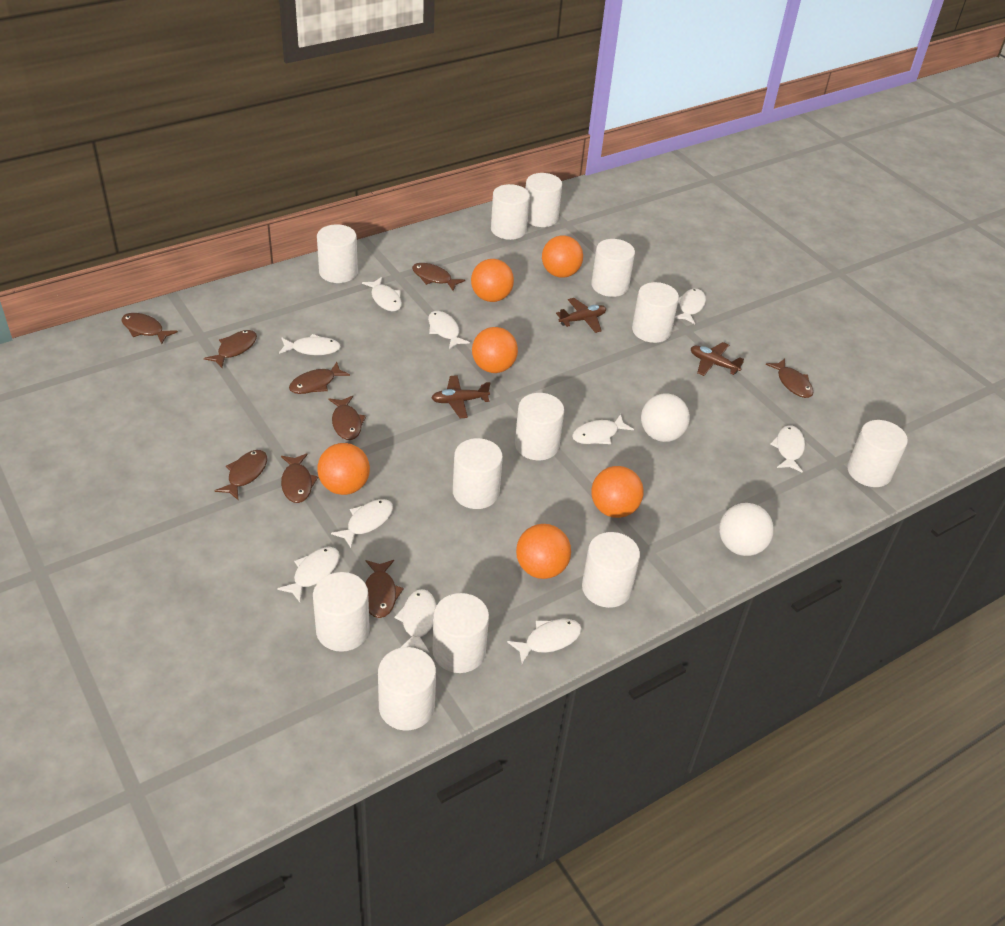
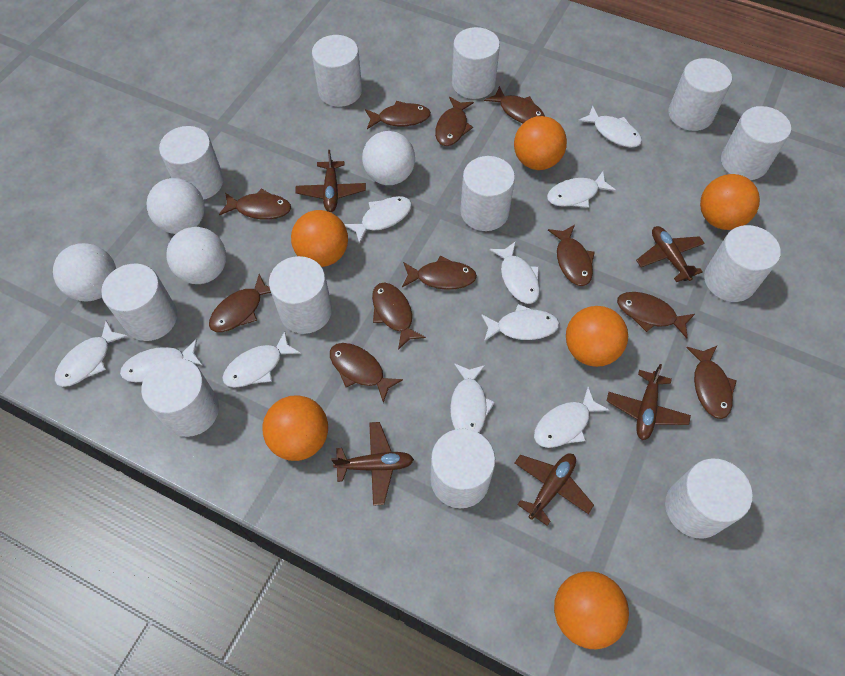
brown fish: [122,313,178,344] [204,330,257,368] [215,450,267,500] [281,453,318,503] [289,362,350,394] [328,396,366,440] [365,560,404,618] [412,263,465,291] [766,359,814,398] = 9 -> [209,274,271,332] [219,188,291,219] [330,343,403,403] [365,101,431,129] [372,283,426,350] [402,255,477,290] [435,97,474,146] [484,86,545,123] [548,225,595,286] [617,292,695,338] [686,346,737,419] = 11
brown plane: [432,375,490,418] [556,298,606,333] [691,342,744,376] = 3 -> [295,150,366,212] [331,422,414,506] [515,454,594,526] [607,364,691,440] [636,226,705,282] = 5
white ball: [641,393,690,442] [719,503,774,556] = 2 -> [53,243,116,302] [146,178,205,234] [166,227,226,284] [362,131,415,185] = 4

